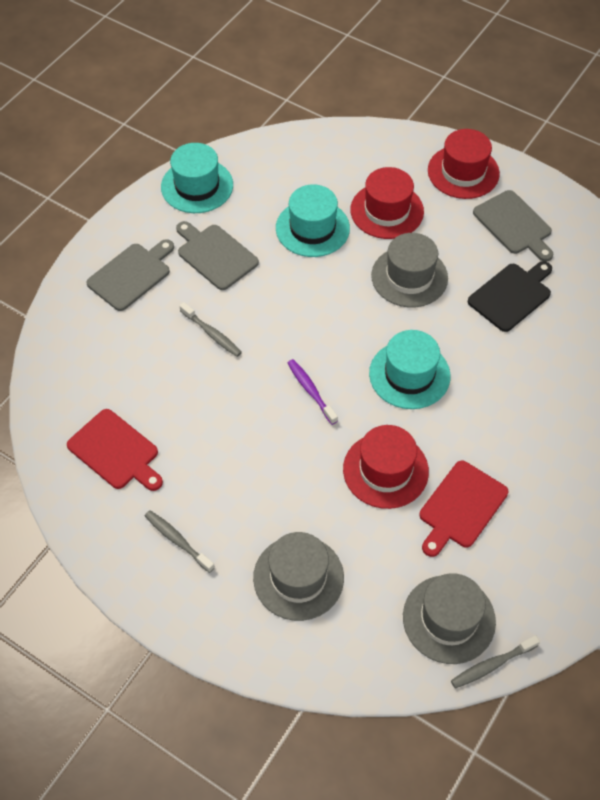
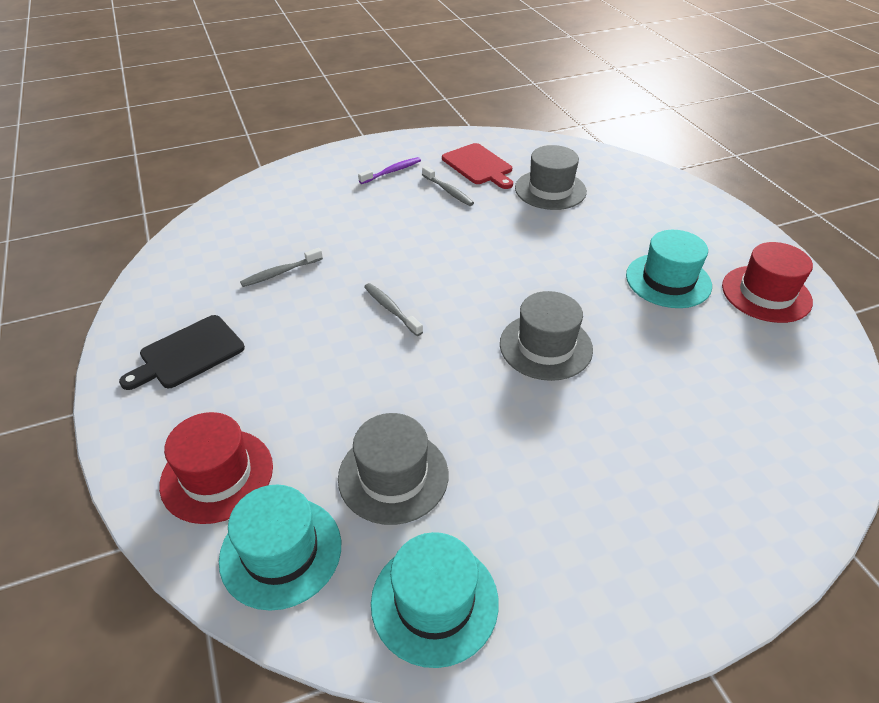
grey cutting board: [86,239,174,311] [176,221,259,290] [473,190,553,262] = 3 -> none = 0
red cutting board: [67,409,163,491] [419,461,508,557] = 2 -> [442,143,513,189] = 1
red hat: [343,425,429,509] [350,167,424,239] [428,129,500,199] = 3 -> [159,412,273,524] [722,242,813,323] = 2

